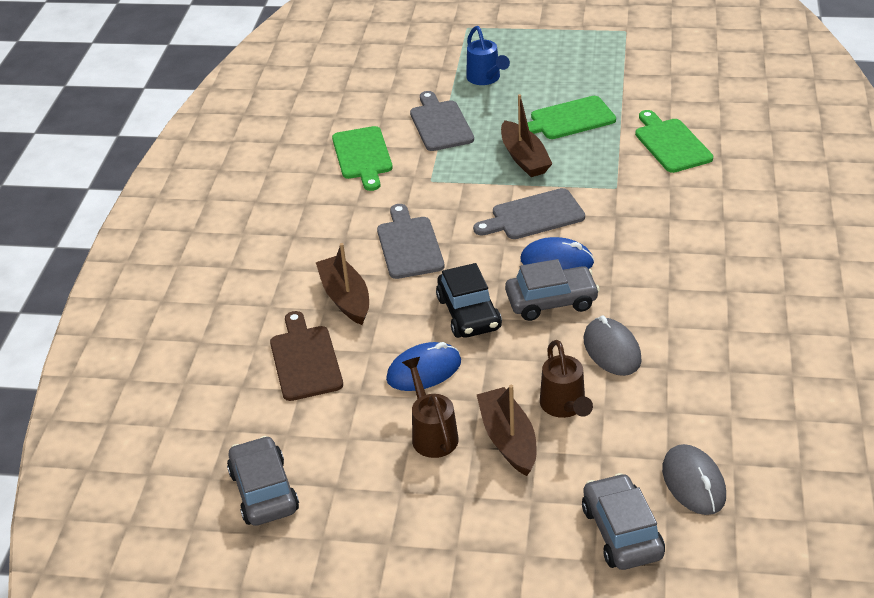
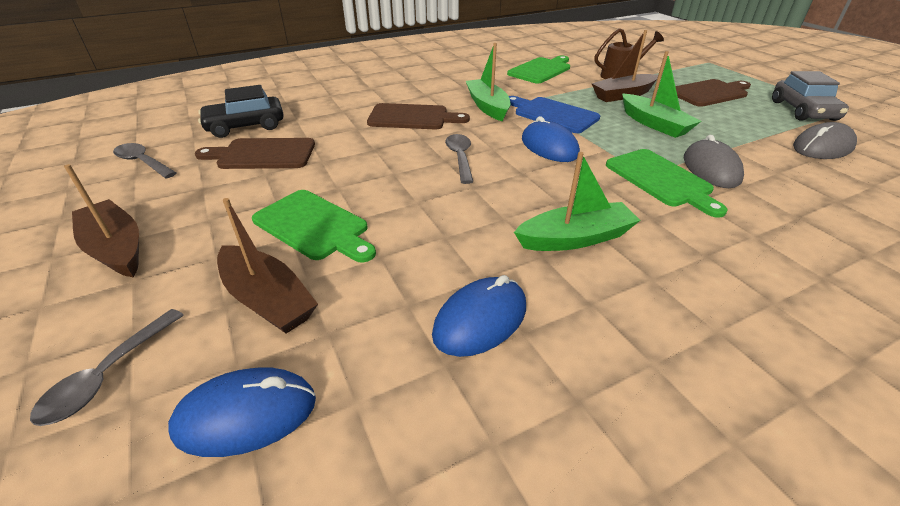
blue cutting board: none = 0 -> [509,96,600,133] = 1
blue mouse: [386,342,461,391] [520,237,594,270] = 2 -> [168,368,316,457] [432,275,526,357] [522,116,580,162] = 3
blue watering can: [466,26,510,85] = 1 -> none = 0
brown cutting board: [270,311,343,401] = 1 -> [195,138,315,169] [367,103,470,129] [675,79,751,107] = 3
brown watering can: [402,357,459,458] [540,340,593,418] = 2 -> [595,28,664,79] = 1
green boat: none = 0 -> [466,43,510,121] [514,152,640,251] [622,51,701,138] = 3
grey car: [227,436,299,526] [505,259,600,321] [582,473,665,570] = 3 -> [772,71,849,121] = 1
grey cutting board: [377,204,444,279] [410,91,474,151] [473,188,585,239] = 3 -> none = 0
grey spoon: none = 0 -> [30,309,184,426] [113,143,176,179] [445,134,473,184] = 3

